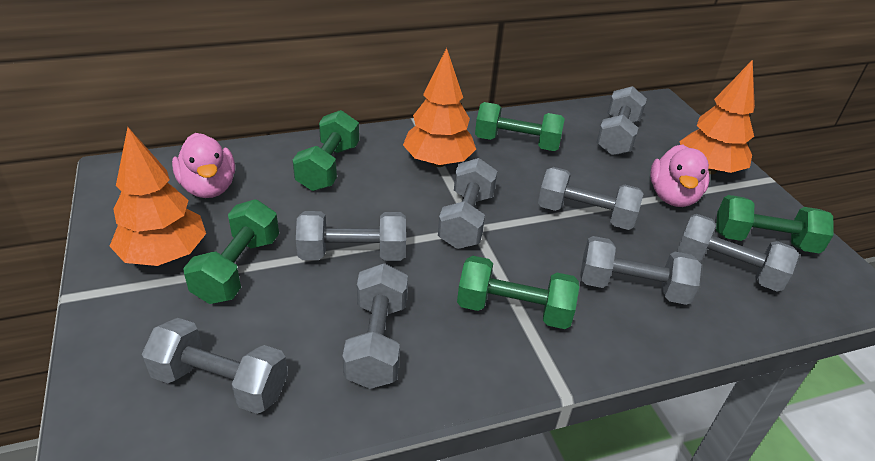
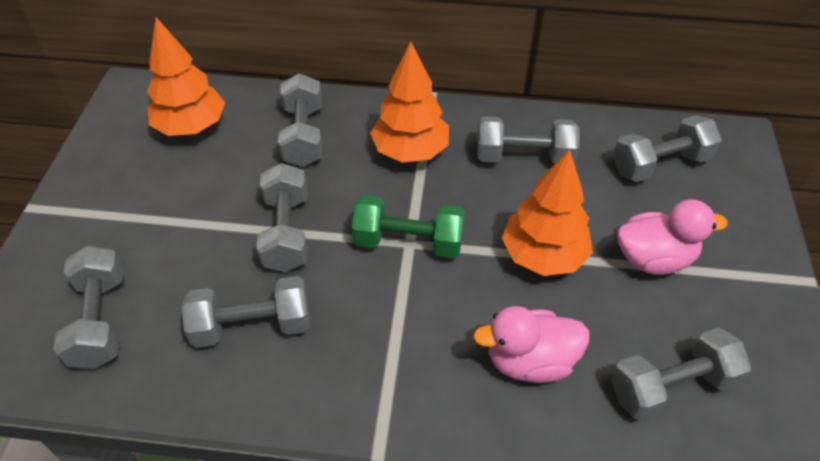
green dumbbell: [183,199,279,304] [293,110,359,191] [457,256,579,329] [475,102,565,151] [716,195,833,254] = 5 -> [351,195,465,258] = 1
grey dumbbell: [142,318,288,414] [296,211,406,261] [342,263,408,389] [438,158,497,249] [538,167,643,230] [580,236,702,305] [596,86,647,156] [677,214,799,292] = 8 -> [53,245,124,369] [182,276,310,348] [257,163,307,272] [278,73,322,167] [477,116,580,164] [611,327,752,421] [613,115,722,182] = 7

